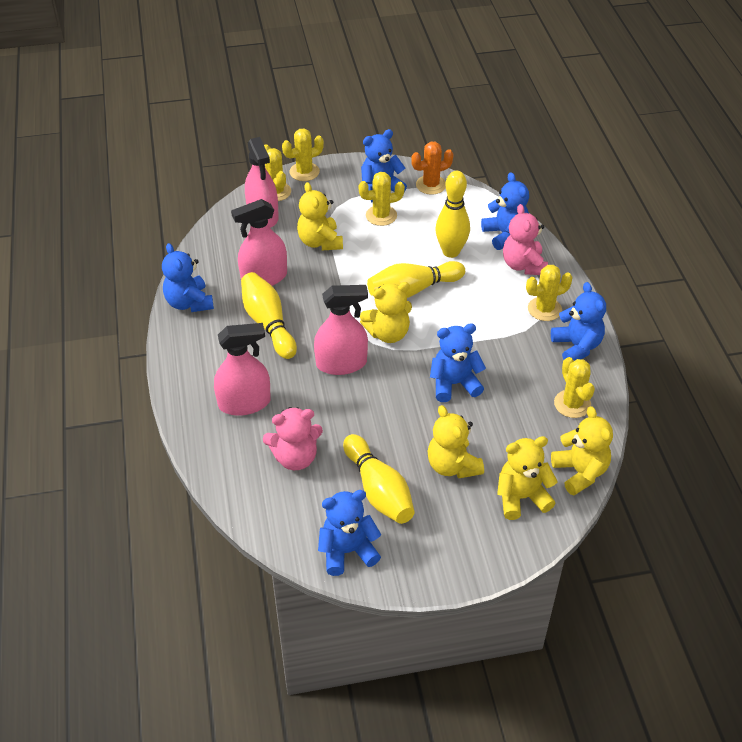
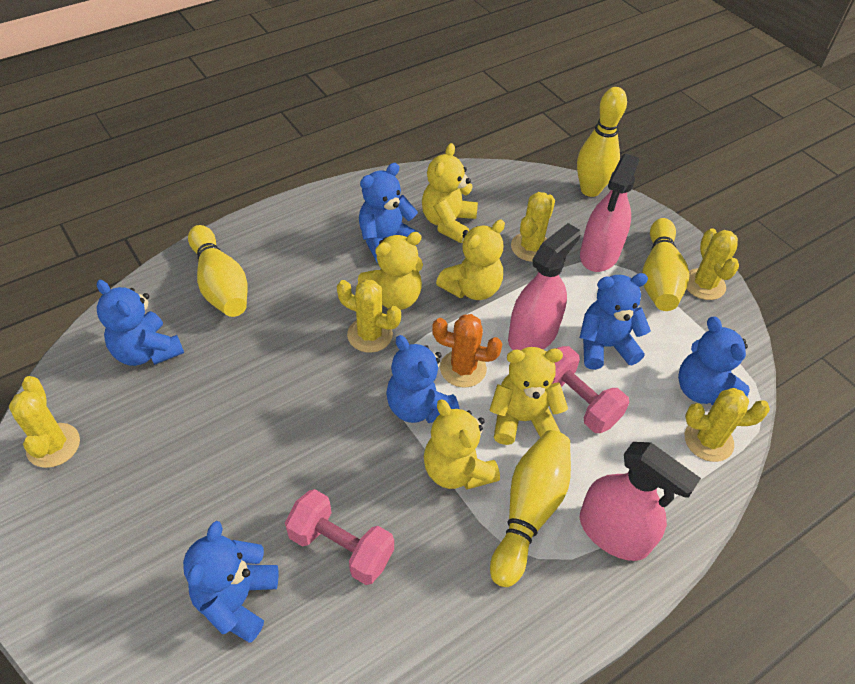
pink dumbbell: none = 0 -> [285,489,394,585] [552,346,629,433] = 2
pink spray bottle: [214,323,271,416] [231,199,287,286] [245,137,279,228] [314,285,368,375] = 4 -> [508,223,581,350] [580,153,639,272] [580,442,701,561] = 3
pink teddy bear: [263,407,323,470] [503,204,548,275] = 2 -> none = 0

